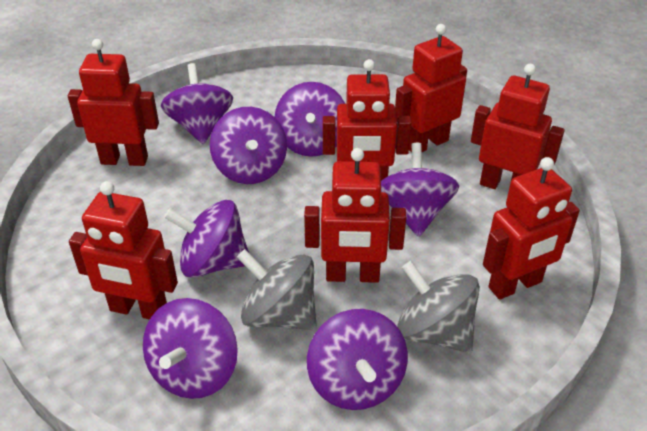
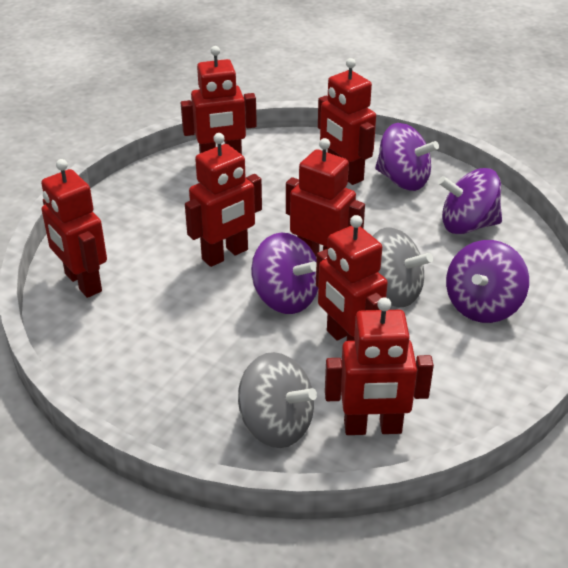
purple spinning top: [143,298,238,399] [161,63,233,144] [164,200,249,278] [210,107,287,184] [275,82,345,157] [307,309,408,410] [381,143,459,237] = 7 -> [251,233,318,314] [375,123,439,191] [438,168,502,234] [446,240,529,323] = 4

